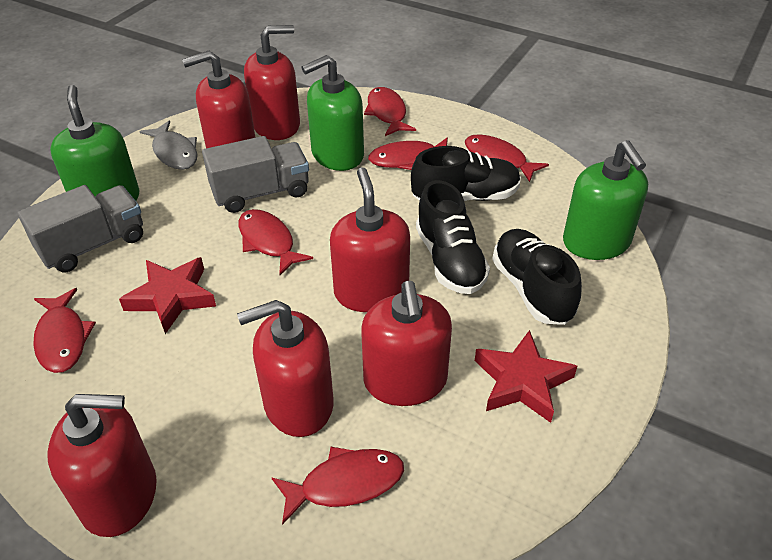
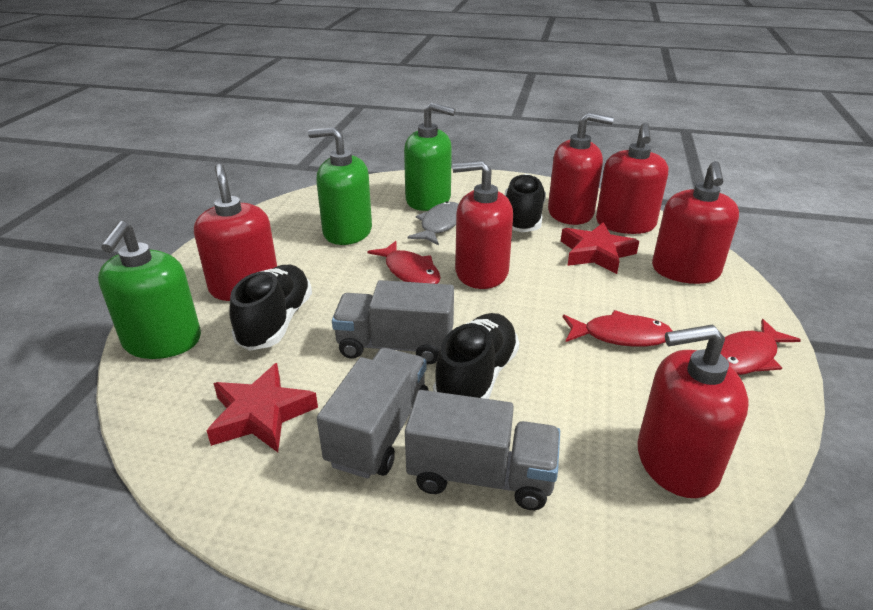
grey truck: [17,185,143,272] [202,136,309,213] = 2 -> [317,348,428,479] [332,280,454,364] [405,390,560,510] = 3
red fish: [33,288,96,373] [238,209,313,275] [271,447,404,525] [364,87,416,136] [368,137,448,170] [465,134,549,182] = 6 -> [367,241,441,284] [563,310,672,347] [720,319,801,375] = 3

